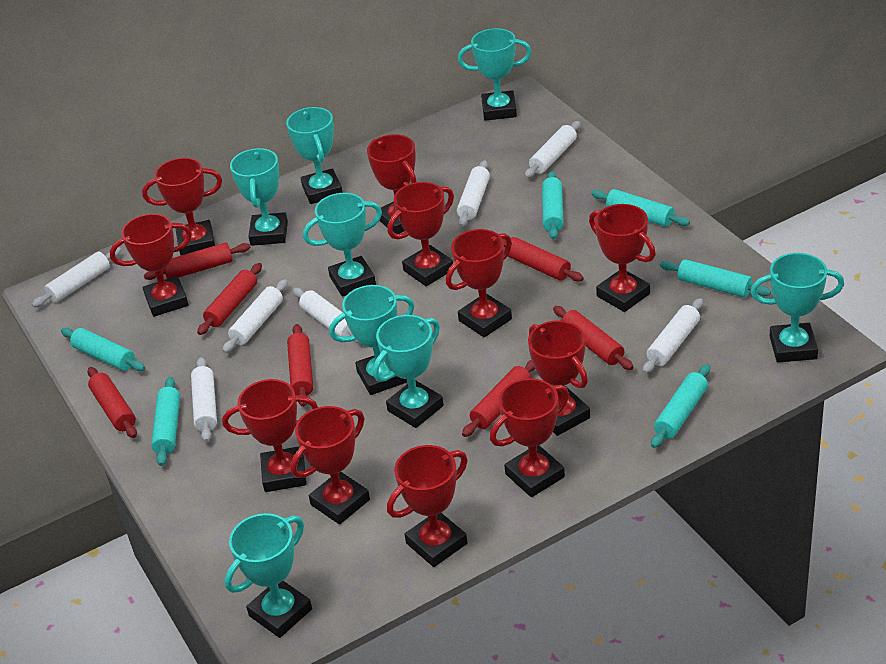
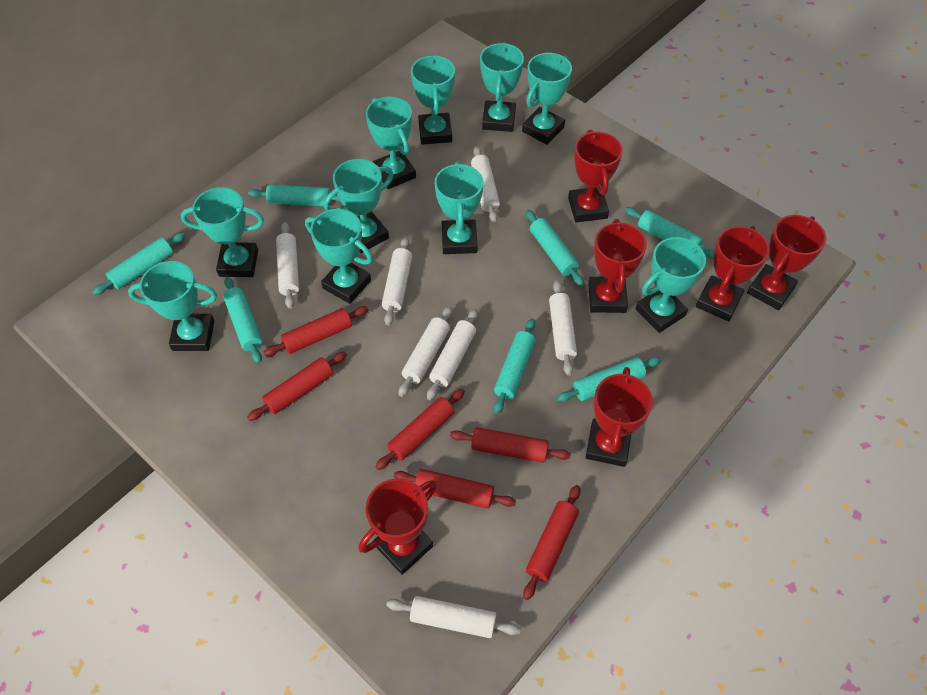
red rolling pin: [87,367,137,438] [144,243,251,280] [197,263,262,335] [287,324,313,407] [462,360,535,437] [503,237,584,282] [553,306,634,370] = 7 -> [247,352,347,421] [264,306,368,356] [375,389,465,470] [394,469,516,509] [450,427,571,463] [523,485,581,600] = 6
red trophy: [110,214,192,317] [142,158,222,255] [222,379,318,492] [291,406,370,525] [367,134,417,234] [387,445,468,567] [388,182,454,286] [446,229,512,337] [490,378,569,497] [528,320,590,436] [589,204,656,312] = 11 -> [358,478,437,575] [568,130,623,222] [586,367,653,467] [588,219,647,313] [696,226,770,321] [747,215,827,310] = 6
turquoise rolling pin: [61,328,145,371] [151,377,180,466] [542,171,564,240] [592,189,690,227] [651,364,710,448] [660,259,771,297] = 6 -> [92,232,186,295] [223,277,262,364] [248,184,341,207] [494,318,536,414] [526,210,584,286] [557,357,662,402] [624,207,714,259] = 7
turquoise trophy: [225,513,312,638] [230,148,288,246] [286,107,343,204] [303,193,382,297] [329,285,415,395] [373,315,444,428] [458,28,532,121] [751,253,844,363] = 8 -> [128,261,217,351] [181,187,264,277] [305,209,373,304] [324,159,394,253] [366,97,416,189] [411,55,455,144] [434,161,484,254] [480,42,524,132] [522,53,572,145] [635,237,708,333] = 10

